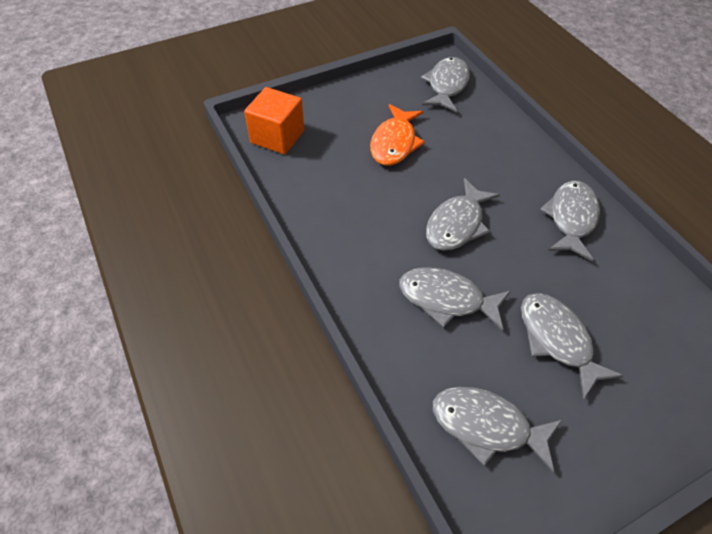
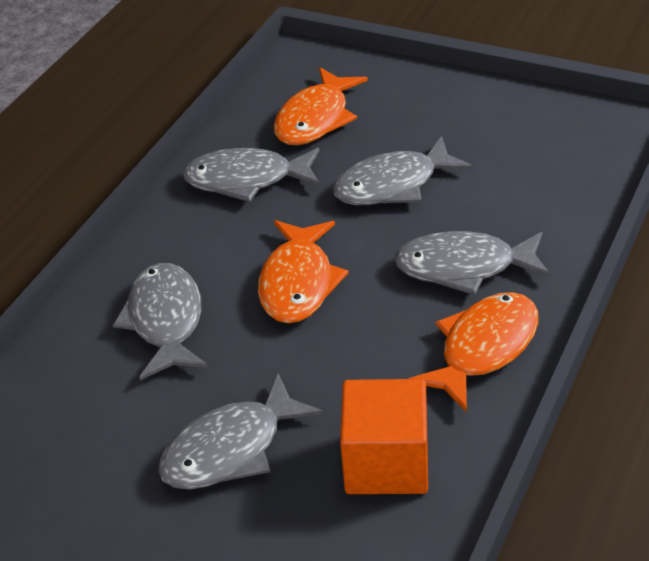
grey fish: [399,267,511,331] [421,57,470,112] [426,178,500,251] [433,387,562,472] [521,293,623,400] [540,181,600,261] = 6 -> [113,263,208,380] [158,373,323,490] [182,148,320,202] [333,136,472,205] [395,231,551,295] = 5
orange fish: [370,104,425,166] = 1 -> [258,220,349,323] [274,67,368,145] [408,292,538,412] = 3

